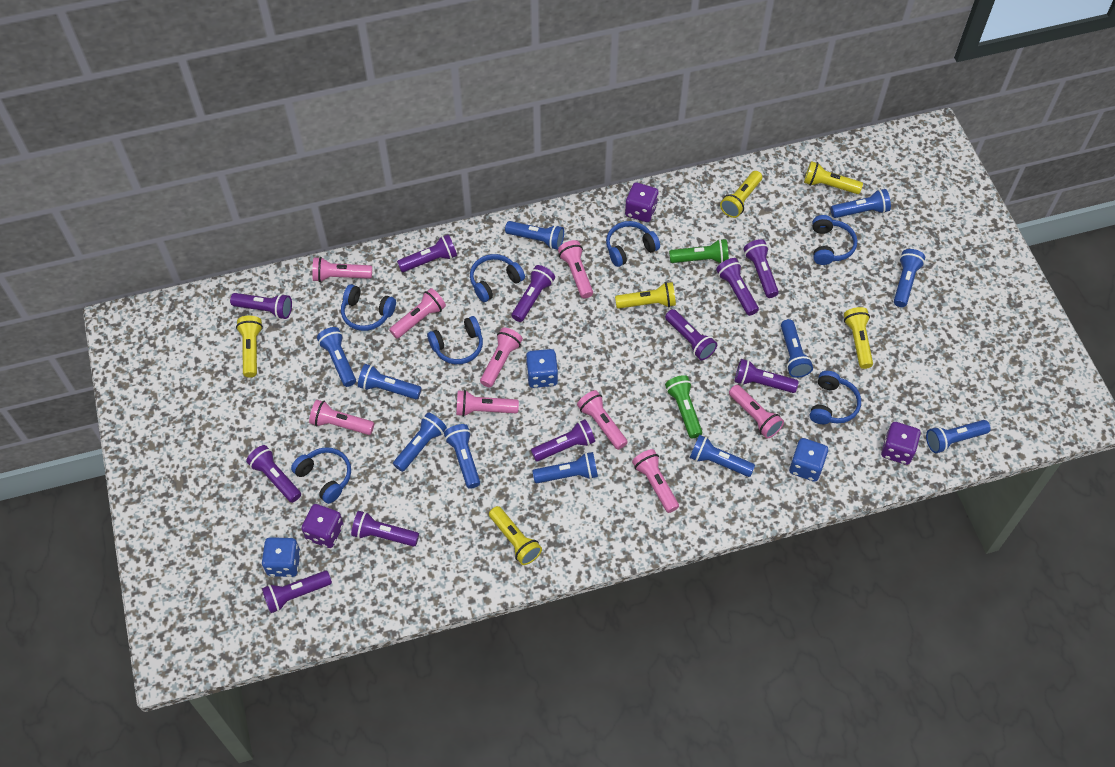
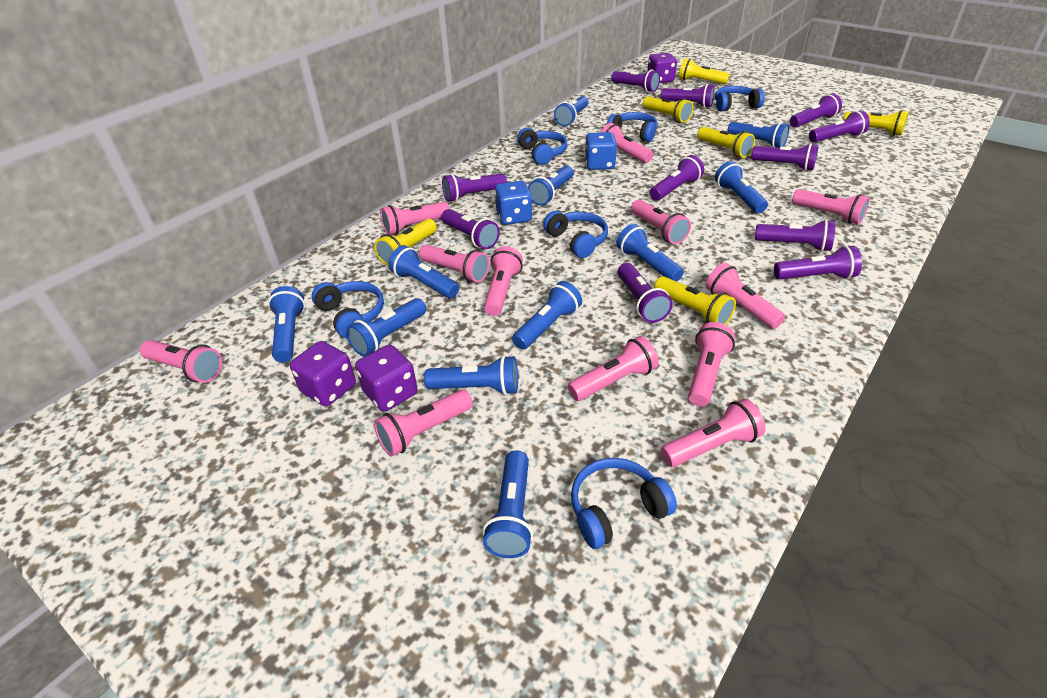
blue dice: [262,537,300,577] [526,349,558,388] [789,438,828,482] = 3 -> [495,181,532,225] [585,132,617,170] = 2
blue headphones: [291,447,351,504] [341,284,396,331] [427,316,483,364] [470,254,525,302] [606,221,660,267] [810,371,861,424] [812,215,857,265] = 7 -> [312,281,384,338] [517,128,567,165] [543,211,608,258] [571,458,677,549] [607,112,658,142] [715,86,765,111] = 6
green flashlight: [665,375,702,438] [669,239,729,263] = 2 -> none = 0
pink flashlight: [309,400,374,435] [312,257,372,282] [389,288,446,339] [456,390,519,417] [480,327,523,388] [558,240,593,299] [577,390,628,450] [632,449,679,513] [729,385,784,439] = 9 -> [140,340,222,383] [374,390,473,456] [380,202,450,235] [419,245,490,283] [484,246,523,316] [568,336,659,401] [601,123,653,163] [631,200,691,244] [661,399,766,467] [688,322,735,407] [705,263,785,329] [792,189,870,225] = 12

